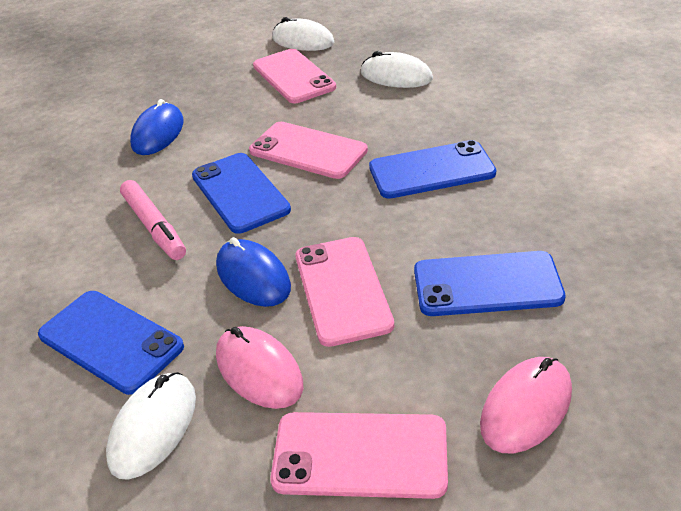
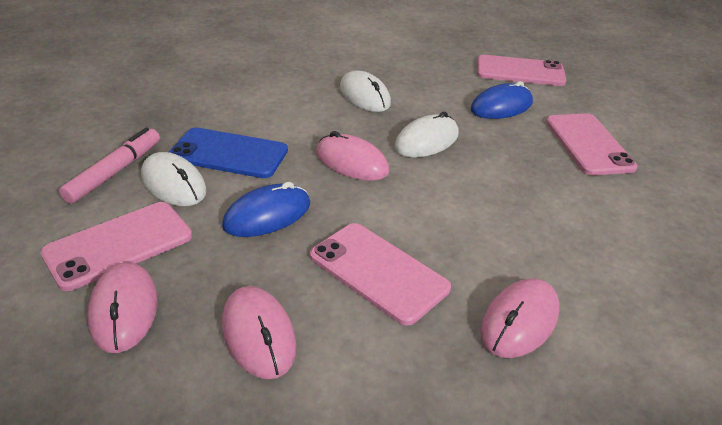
blue phone: [38,291,184,395] [192,153,291,234] [369,140,496,199] [414,251,566,316] = 4 -> [169,128,288,178] = 1
pink mouse: [216,326,303,409] [480,357,572,453] = 2 -> [87,262,158,353] [222,286,296,379] [316,131,389,181] [480,278,559,358] = 4

